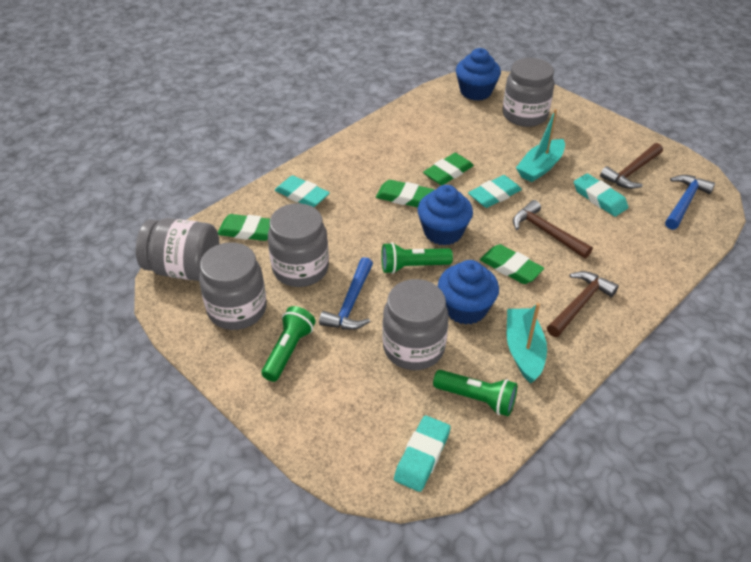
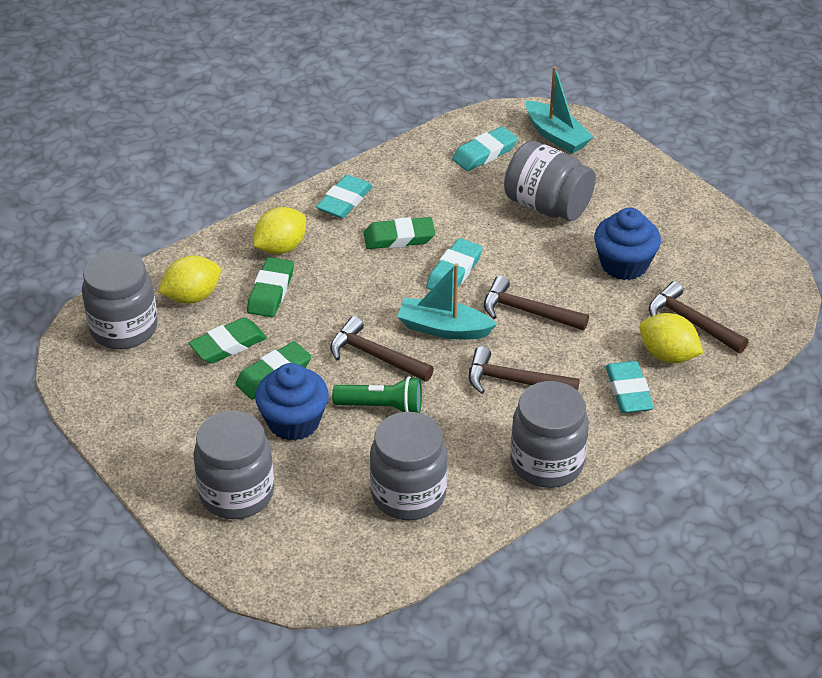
blue cupcake: [418,185,473,246] [438,260,499,325] [456,48,501,101] = 3 -> [255,363,329,441] [594,208,661,280] = 2
blue hammer: [319,257,373,330] [665,175,715,230] = 2 -> none = 0
brown hammer: [513,200,593,258] [547,271,619,337] [600,143,663,189] = 3 -> [330,316,434,382] [469,346,580,394] [484,276,589,331] [649,281,749,353] = 4
green flashlight: [261,306,316,382] [381,242,453,274] [433,370,517,416] = 3 -> [332,376,422,413] = 1
yellow lemon: none = 0 -> [158,255,221,304] [253,207,306,254] [640,313,703,363] = 3

